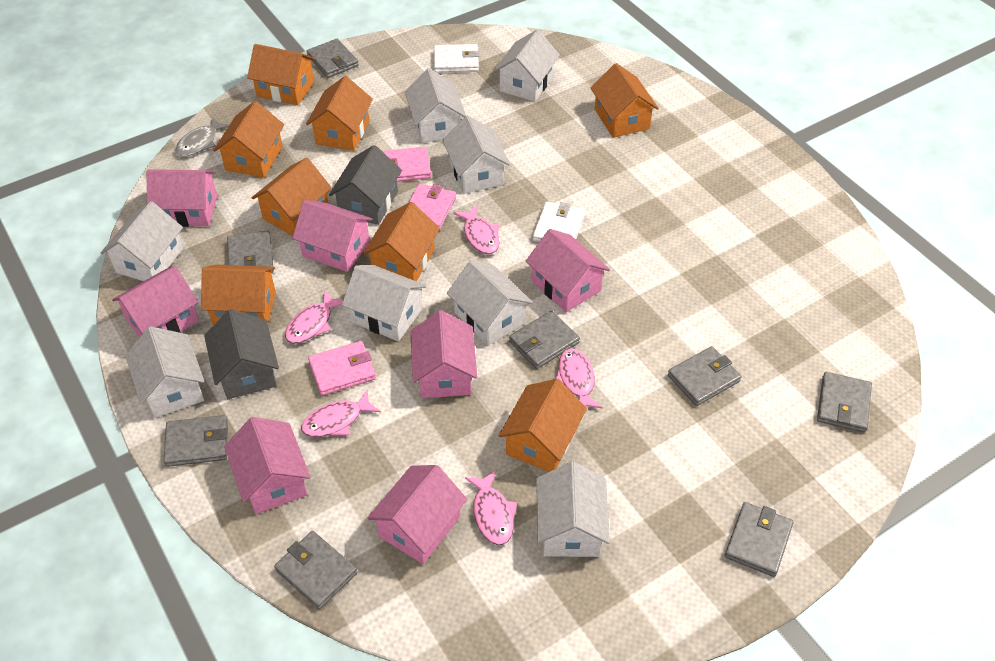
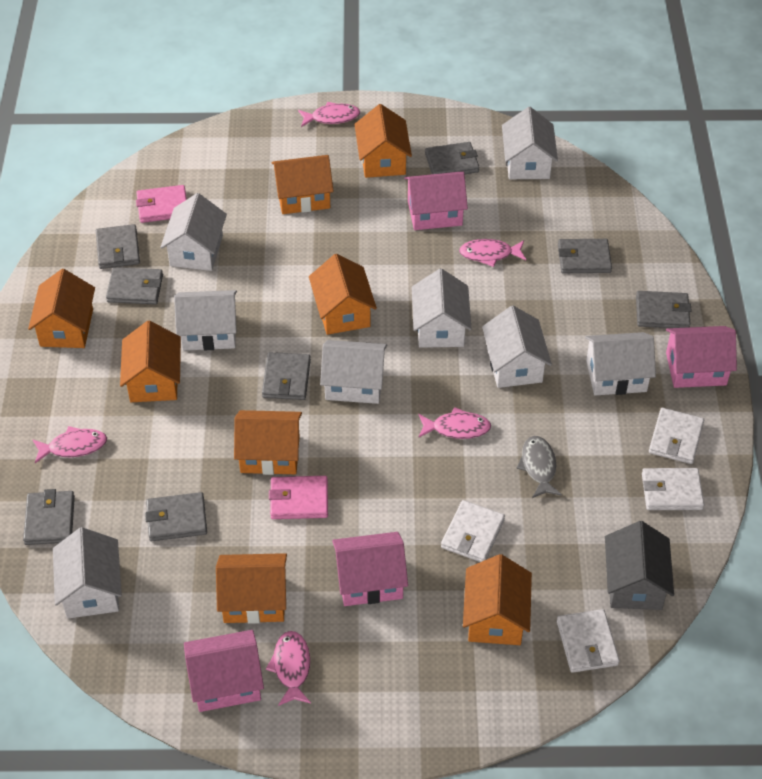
grey house: [204,309,279,399] [329,145,402,225] = 2 -> [605,521,674,610] = 1
pink house: [112,266,199,337] [147,169,217,227] [224,417,310,514] [292,200,373,272] [368,465,467,564] [410,310,477,398] [526,229,610,312] = 7 -> [184,630,264,712] [332,532,408,606] [404,172,468,230] [666,326,737,388] = 4
pink wallet: [308,341,376,396] [382,147,431,182] [408,183,456,230] = 3 -> [136,185,187,223] [269,476,328,519] = 2
white wallet: [434,44,480,73] [532,202,585,242] = 2 -> [441,500,505,562] [557,609,620,673] [642,468,704,510] [649,408,704,464] = 4

